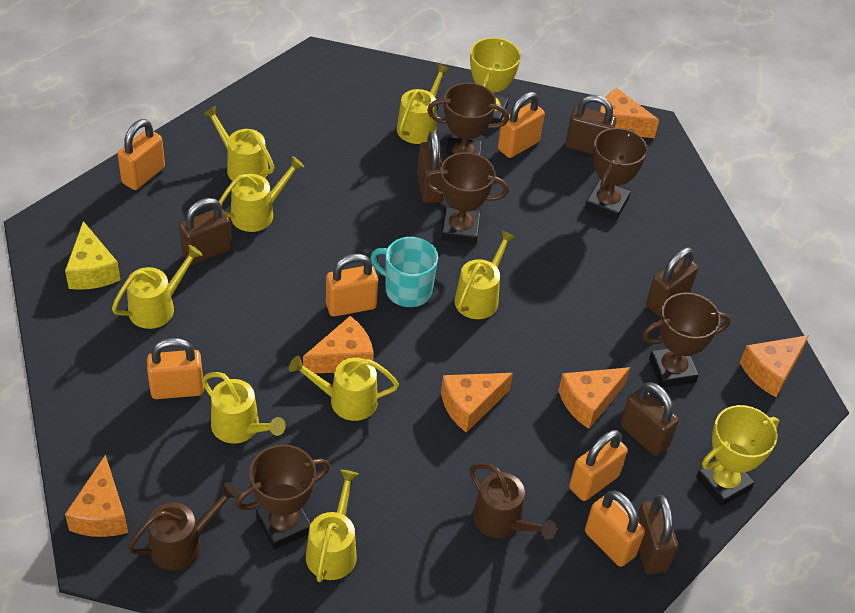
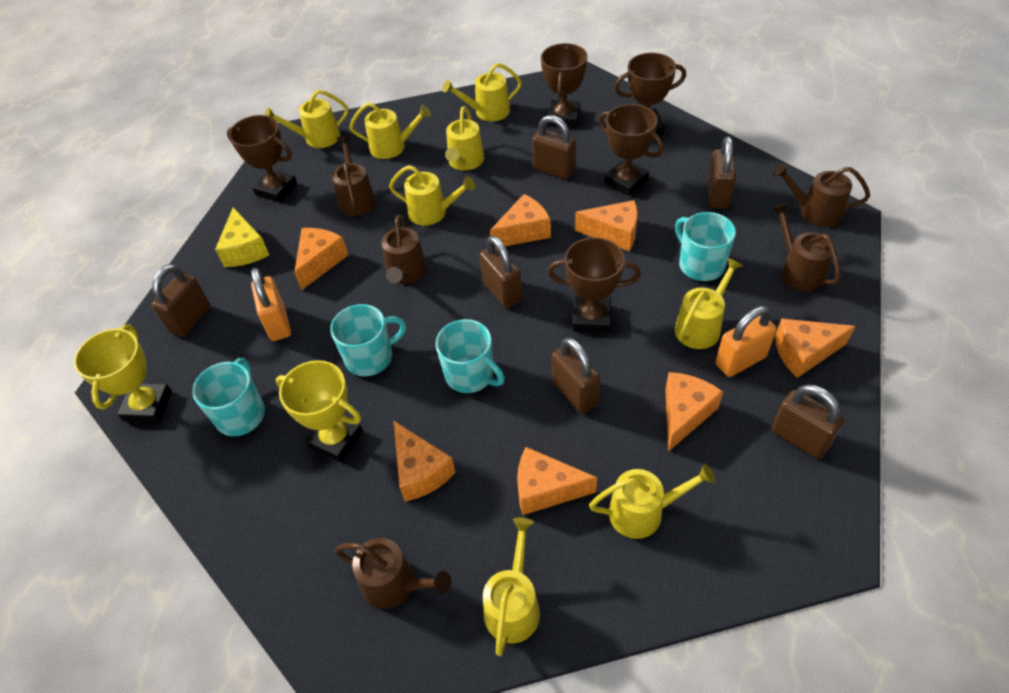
brown watering can: [127,482,239,571] [469,463,557,540] = 2 -> [332,136,376,216] [334,538,451,609] [381,215,427,284] [772,203,841,292] [773,163,870,227] = 5
orange cheese: [65,454,128,537] [303,316,374,373] [441,373,513,433] [558,367,630,429] [600,88,659,138] [740,335,809,397] = 6 -> [294,228,348,290] [393,420,455,502] [490,194,551,246] [517,447,597,515] [575,200,638,251] [665,372,723,452] [775,318,855,378] = 7
orange padlock: [117,119,165,190] [147,338,204,399] [326,254,378,317] [498,92,545,158] [569,430,628,501] [585,490,645,567] = 6 -> [251,268,291,341] [716,306,776,377] = 2
turquoise mug: [370,237,438,307] = 1 -> [192,358,265,436] [330,304,406,376] [436,319,505,393] [675,212,736,281] = 4

